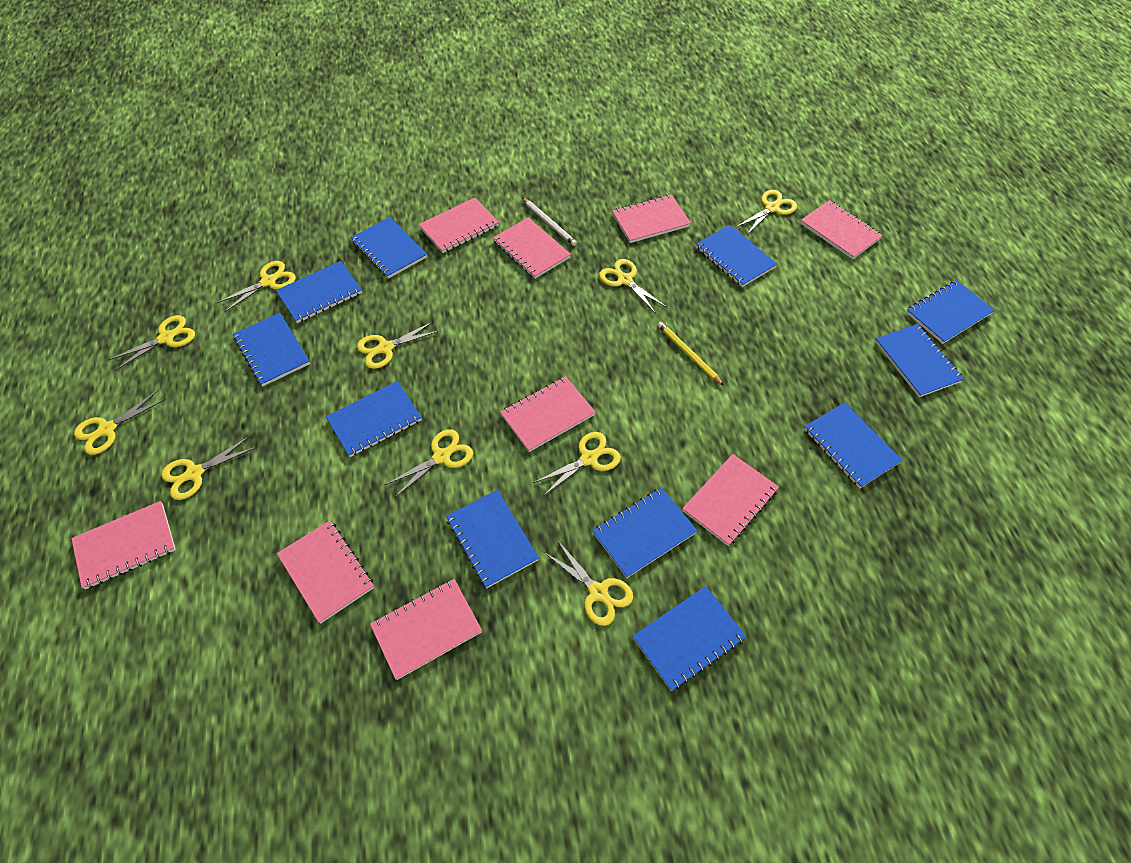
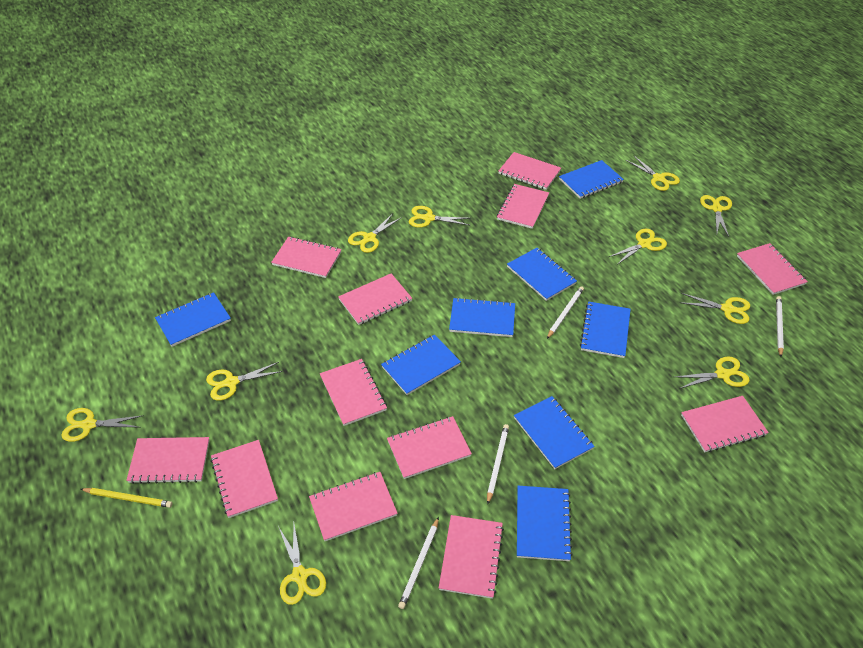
blue notebook: [233,313,310,386] [276,261,362,323] [326,381,422,457] [351,217,427,279] [446,490,539,589] [592,487,697,578] [633,586,746,691] [696,225,777,287] [804,402,902,488] [875,324,964,397] [906,280,995,344] = 11 -> [155,292,231,347] [381,335,461,395] [449,297,515,337] [507,248,577,301] [514,396,595,469] [517,486,573,561] [559,160,624,199] [580,301,631,358] = 8
pink notebook: [71,501,176,589] [277,520,374,624] [370,579,482,680] [419,198,499,253] [493,217,571,279] [500,376,596,452] [612,195,691,243] [682,454,779,546] [800,200,883,259] = 9 -> [126,437,210,484] [210,440,278,518] [271,237,342,278] [309,472,398,541] [320,359,387,426] [338,273,412,325] [387,416,472,479] [439,515,504,599] [497,184,549,229] [499,152,561,190] [681,396,769,452] [737,243,808,295] = 12
white pencil: [522,198,577,246] = 1 -> [398,517,439,609] [487,424,509,505] [547,286,584,339] [776,296,784,357] = 4

